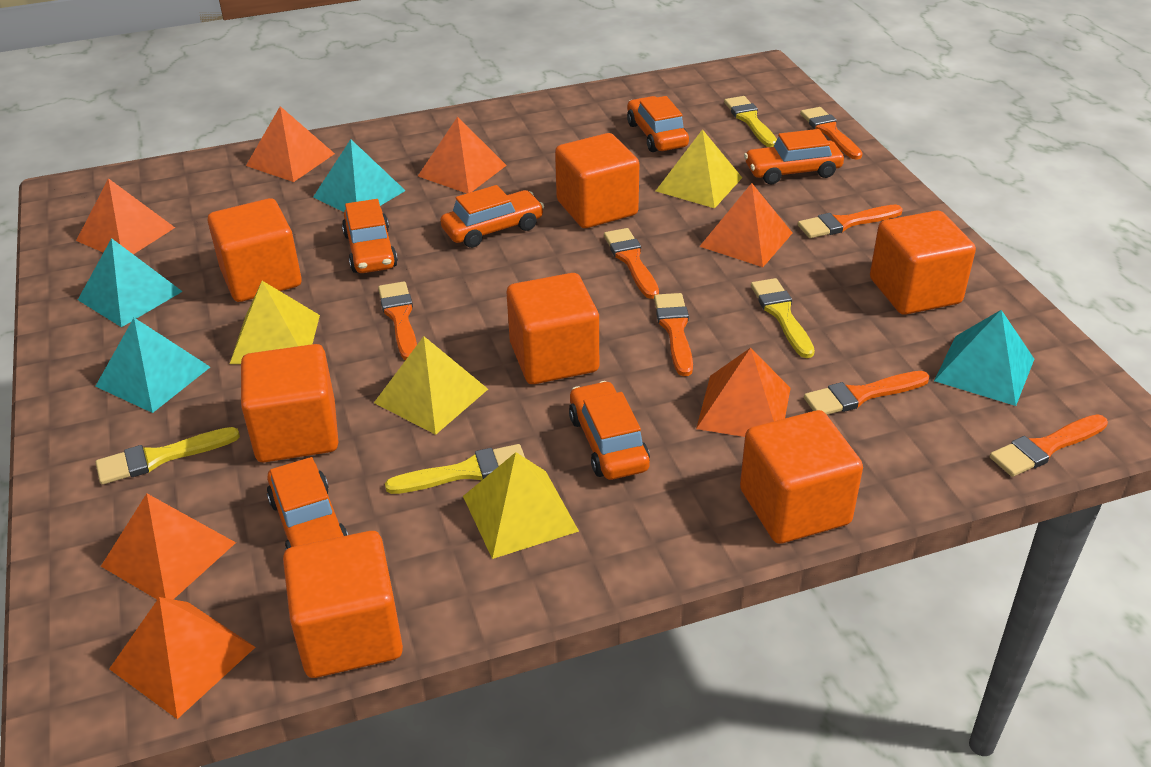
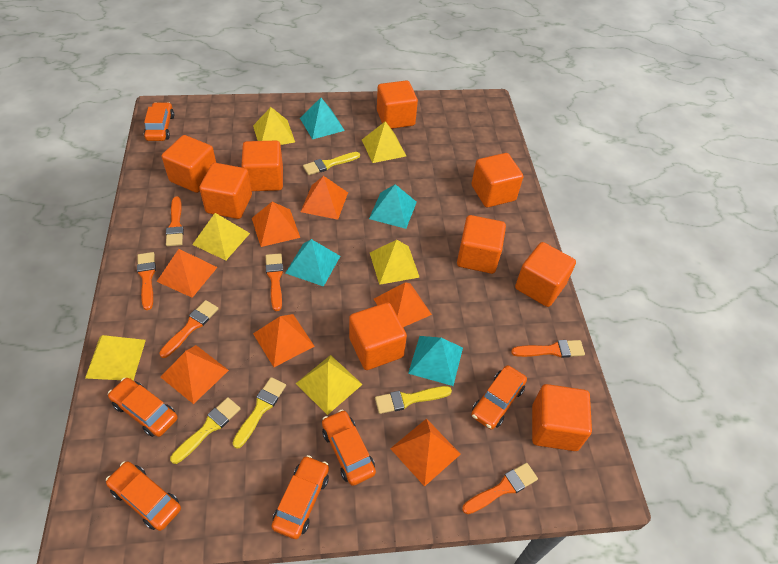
orange brush: [378,281,417,360] [604,228,659,299] [654,293,693,376] [798,205,903,238] [800,107,863,160] [804,371,929,415] [989,414,1108,477] = 7 -> [137,252,156,310] [159,300,219,358] [166,196,184,246] [266,253,283,311] [462,463,538,514] [511,340,585,358] = 6
orange cube: [208,198,302,302] [241,344,338,462] [283,531,403,678] [507,273,599,384] [555,133,639,228] [740,410,863,544] [870,210,976,315] = 7 -> [162,135,216,193] [199,163,252,219] [241,141,283,191] [349,302,407,370] [377,80,418,129] [457,215,506,274] [471,153,523,207] [515,242,576,307] [532,384,592,451] = 9
yellow pyramid: [230,281,320,364] [374,336,488,435] [463,452,579,559] [656,129,742,208] = 4 -> [85,335,146,381] [192,213,250,260] [253,107,295,145] [296,355,363,415] [362,121,406,163] [370,240,420,285] = 6

